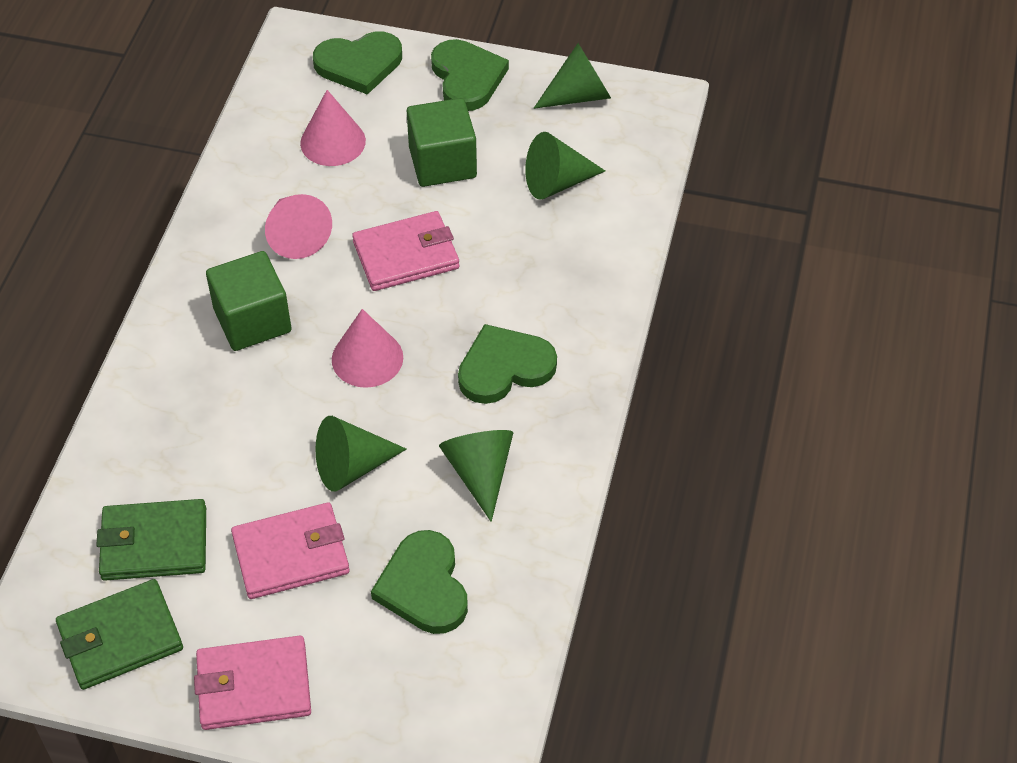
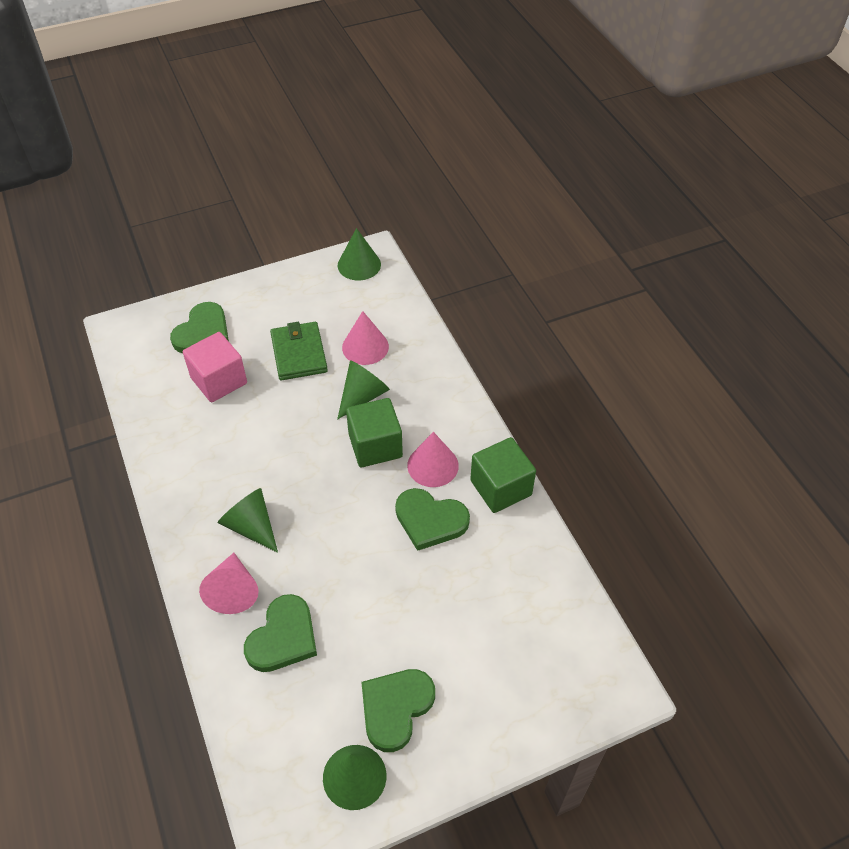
green wallet: [56,579,183,690] [96,499,206,581] = 2 -> [270,322,328,380] = 1
pink cube: none = 0 -> [183,332,247,402] = 1
pink wallet: [194,636,311,730] [231,503,350,599] [352,211,460,291] = 3 -> none = 0

